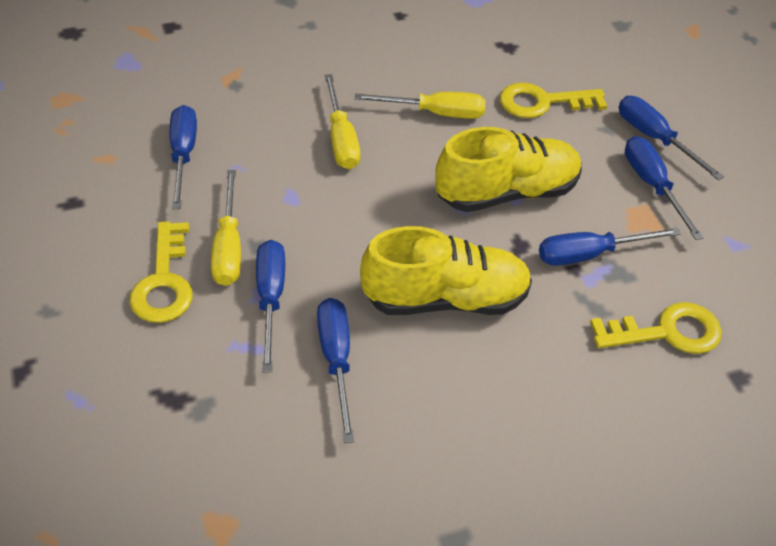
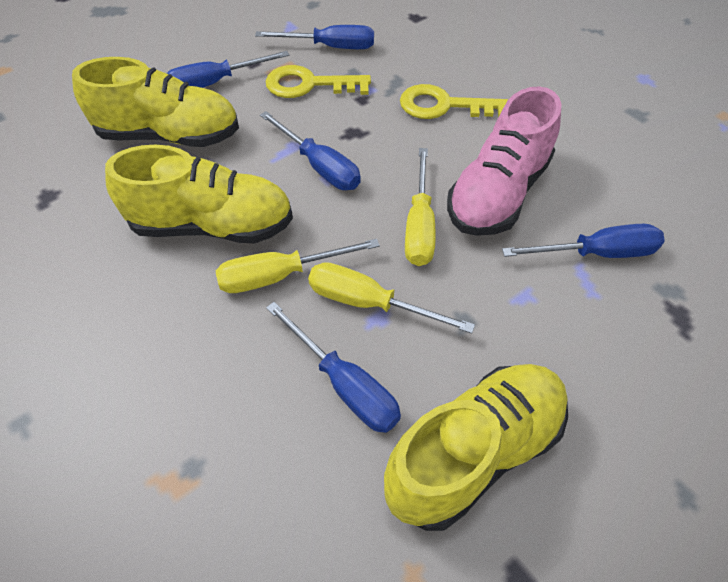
blue screwdriver: [170,105,197,209] [256,240,285,373] [317,298,354,443] [539,228,681,266] [619,96,724,180] [625,136,704,240] = 6 -> [167,51,289,88] [255,25,374,49] [260,111,361,190] [266,302,401,433] [502,224,665,258] = 5
pink shoe: none = 0 -> [447,86,561,236] = 1
yellow key: [129,221,193,323] [500,83,607,118] [590,302,722,354] = 3 -> [265,65,371,98] [400,84,508,119] = 2
yellow shoe: [360,226,532,315] [435,127,582,212] = 2 -> [72,57,239,147] [105,145,293,243] [384,364,568,531] = 3

